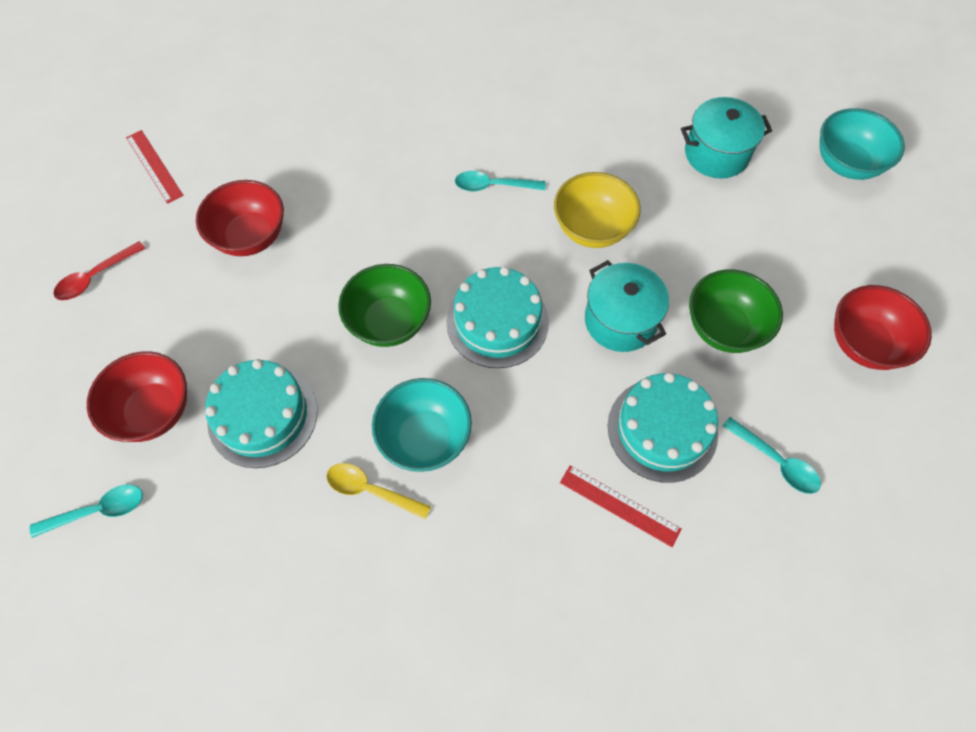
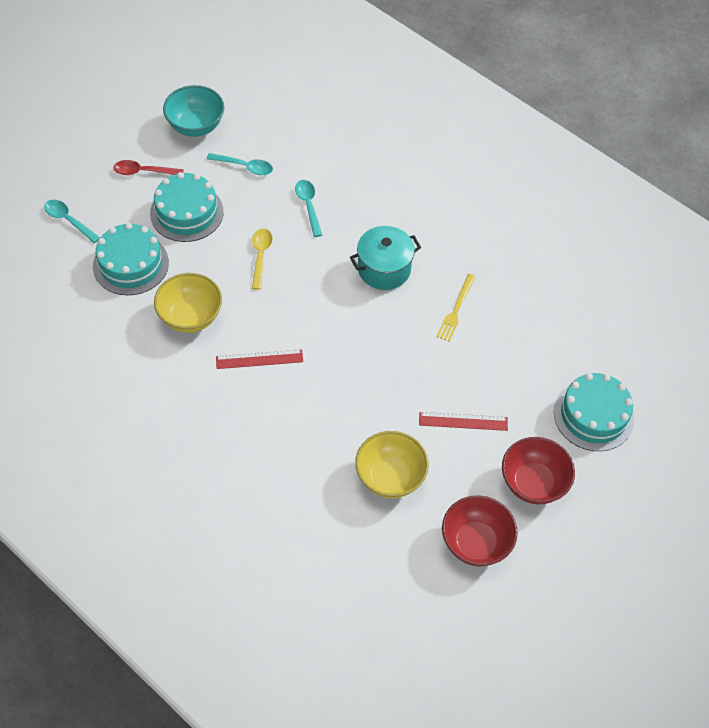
green bowl: [338,264,431,347] [689,269,783,353] = 2 -> none = 0
red bowl: [87,351,187,442] [196,180,284,256] [834,285,932,370] = 3 -> [442,495,518,566] [502,437,575,505] = 2
turquoise bowl: [372,378,472,472] [819,108,905,180] = 2 -> [163,85,224,137] = 1
turquoise pot: [585,260,669,352] [681,97,772,178] = 2 -> [350,226,421,290] = 1
yellow bowl: [554,172,640,248] = 1 -> [154,273,222,333] [355,431,429,498] = 2
yellow fork: none = 0 -> [436,274,476,342] = 1

